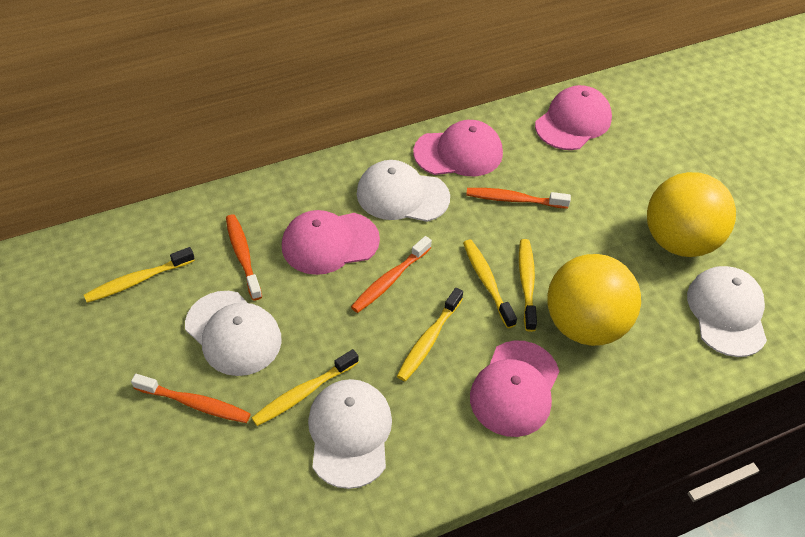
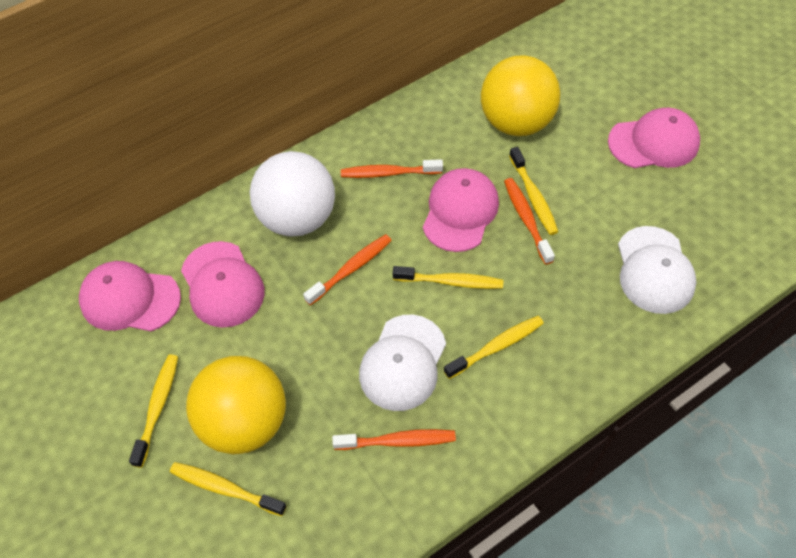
white ball: none = 0 -> [250,151,335,237] = 1
white cap: [185,291,282,376] [308,379,392,489] [356,160,450,222] [687,266,767,357] = 4 -> [359,315,446,411] [618,226,697,314] = 2

